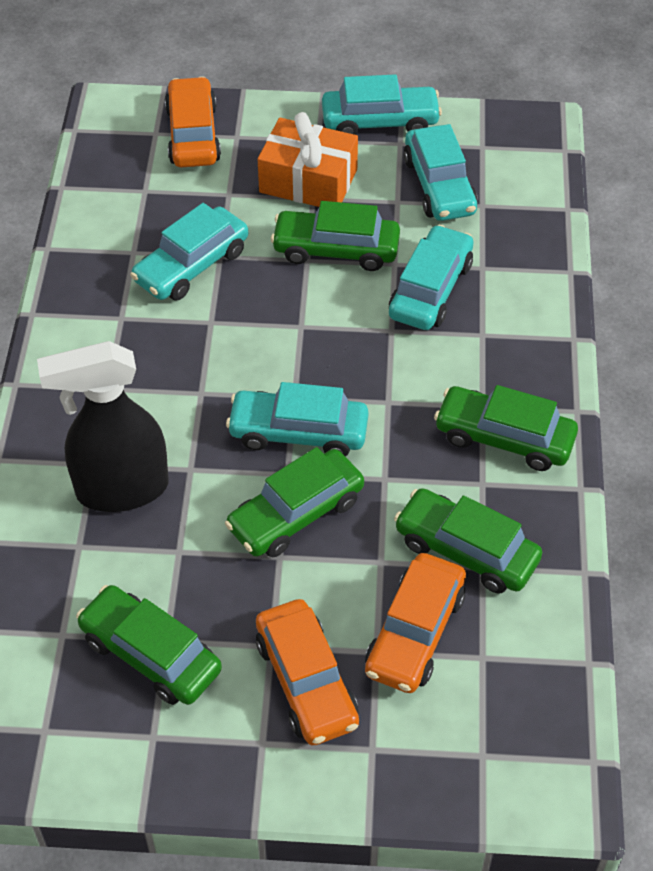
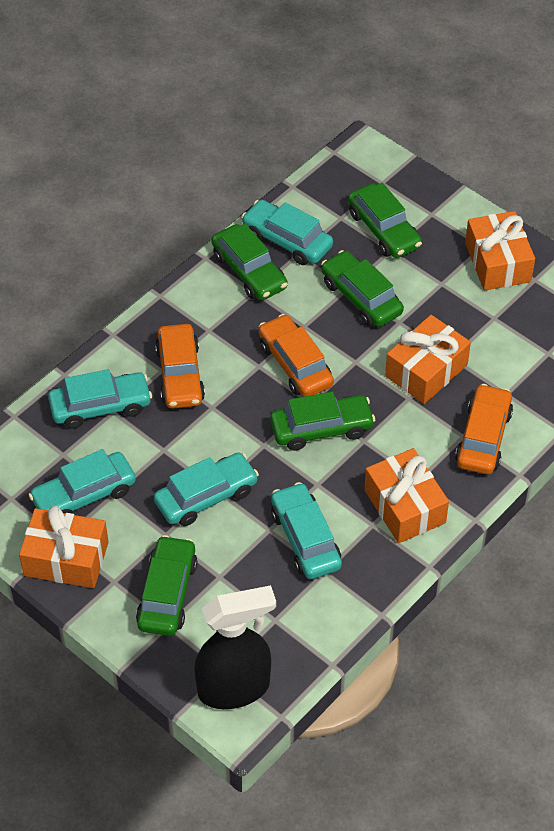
orange gift: [258,112,358,207] = 1 -> [19,506,109,588] [364,448,449,543] [385,315,471,404] [465,211,535,291] = 4

